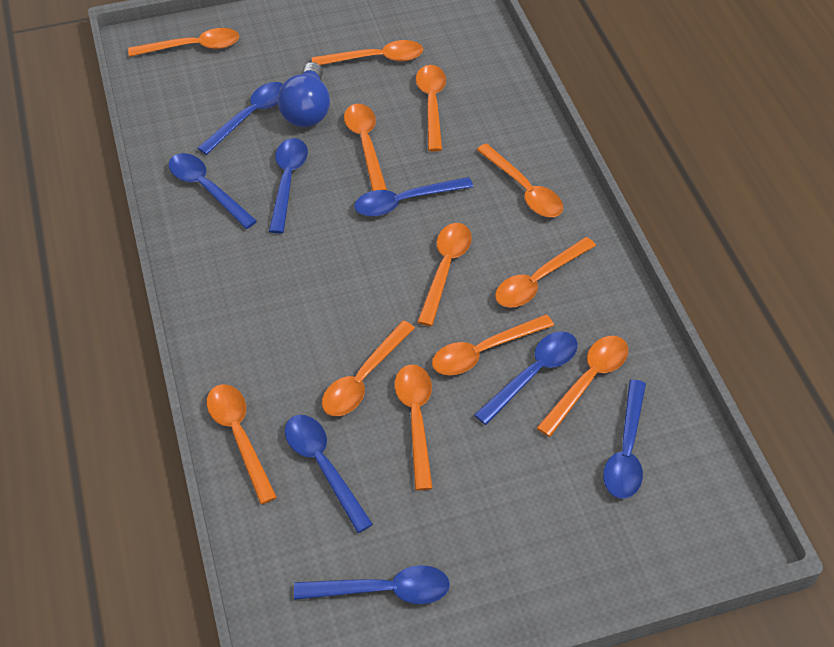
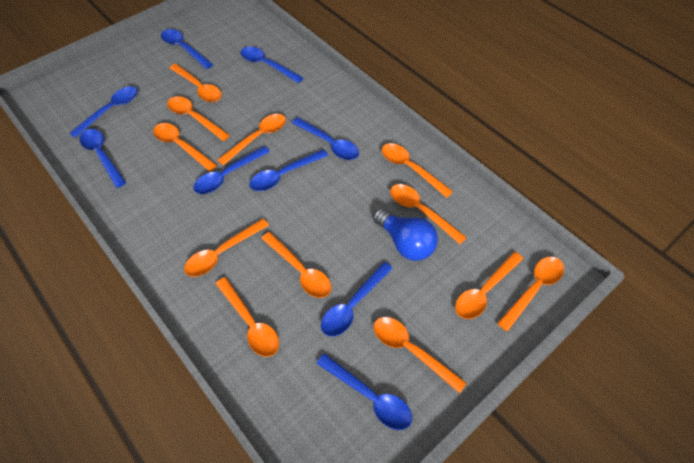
blue spoon: [169,153,257,229] [197,82,283,155] [269,138,308,234] [285,415,373,533] [294,565,450,604] [354,177,473,216] [474,331,578,425] [603,380,646,499] = 8 -> [69,86,138,138] [80,129,126,188] [161,29,213,69] [194,146,270,194] [240,47,303,83] [249,149,328,191] [292,117,359,160] [316,353,412,430] [321,262,393,336] = 9

